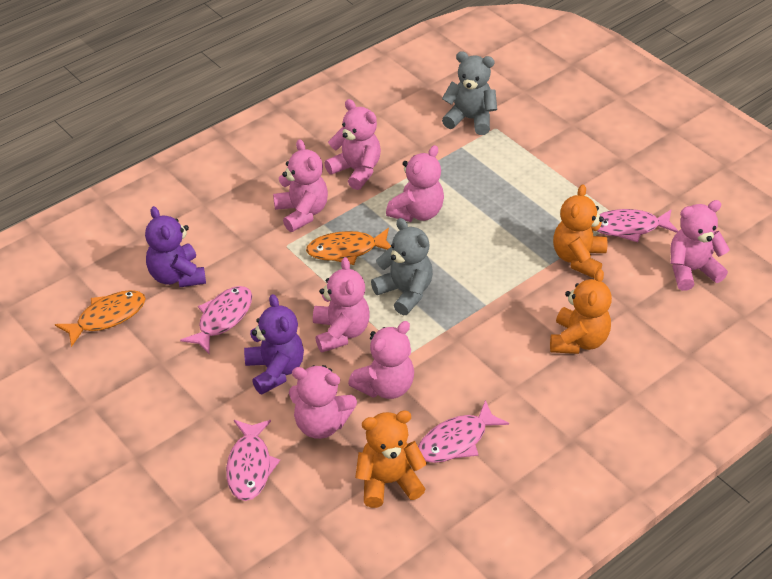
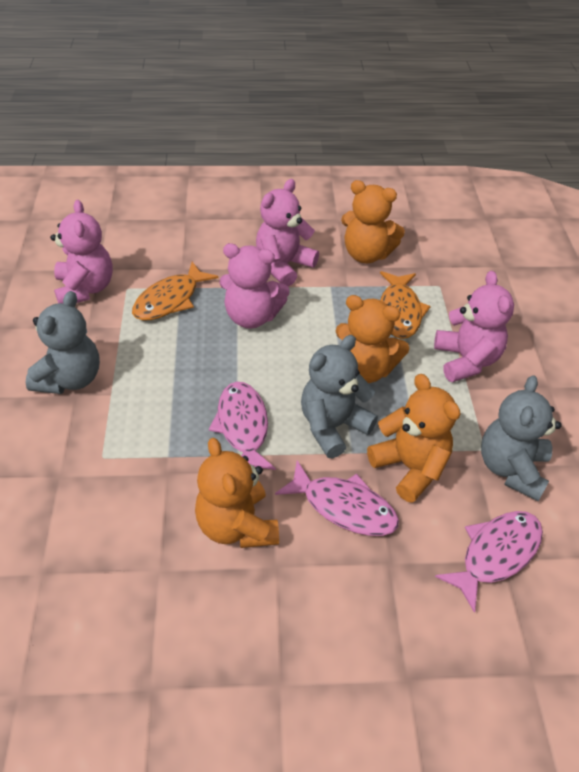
grey teddy bear: [371,218,433,315] [442,51,497,135] = 2 -> [26,291,100,394] [301,335,378,459] [481,375,562,501] = 3
orange teddy bear: [355,410,427,508] [550,269,612,354] [553,184,607,278] = 3 -> [195,438,279,548] [336,295,410,383] [341,180,405,263] [367,374,460,503] = 4
pink fish: [180,286,252,354] [226,420,280,501] [418,400,509,463] [597,209,678,242] = 4 -> [209,382,276,470] [275,460,399,536] [435,511,543,613] = 3
pink teddy bear: [273,139,328,232] [289,365,357,439] [313,257,370,352] [324,99,381,190] [348,321,414,399] [386,145,444,222] [670,200,730,291] = 7 -> [50,200,113,304] [219,243,290,329] [256,179,319,286] [434,271,514,382] = 4
purple teddy bear: [145,206,206,287] [244,294,304,394] = 2 -> none = 0

